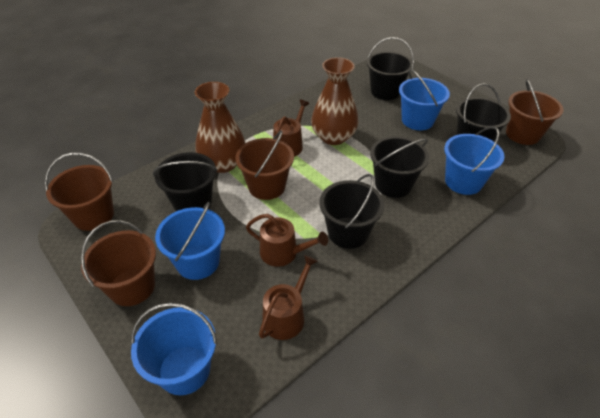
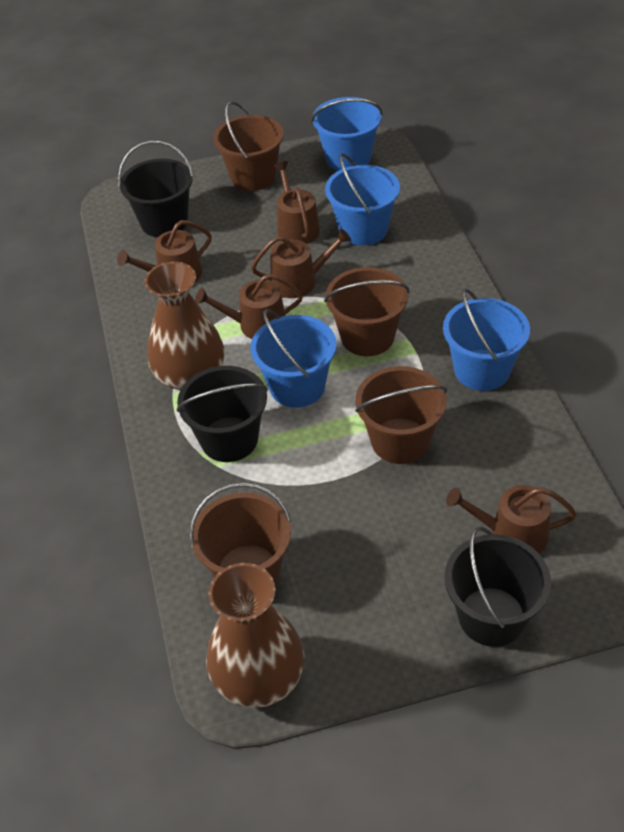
black bucket: [153,152,217,211] [319,174,384,249] [367,37,414,100] [370,136,429,198] [456,83,511,141] = 5 -> [118,141,194,237] [177,366,268,462] [445,526,551,647] = 3
brown watering can: [246,214,328,267] [259,255,318,340] [273,100,310,157] = 3 -> [117,220,212,283] [195,274,303,339] [251,228,351,298] [274,161,320,244] [446,485,577,553] = 5

